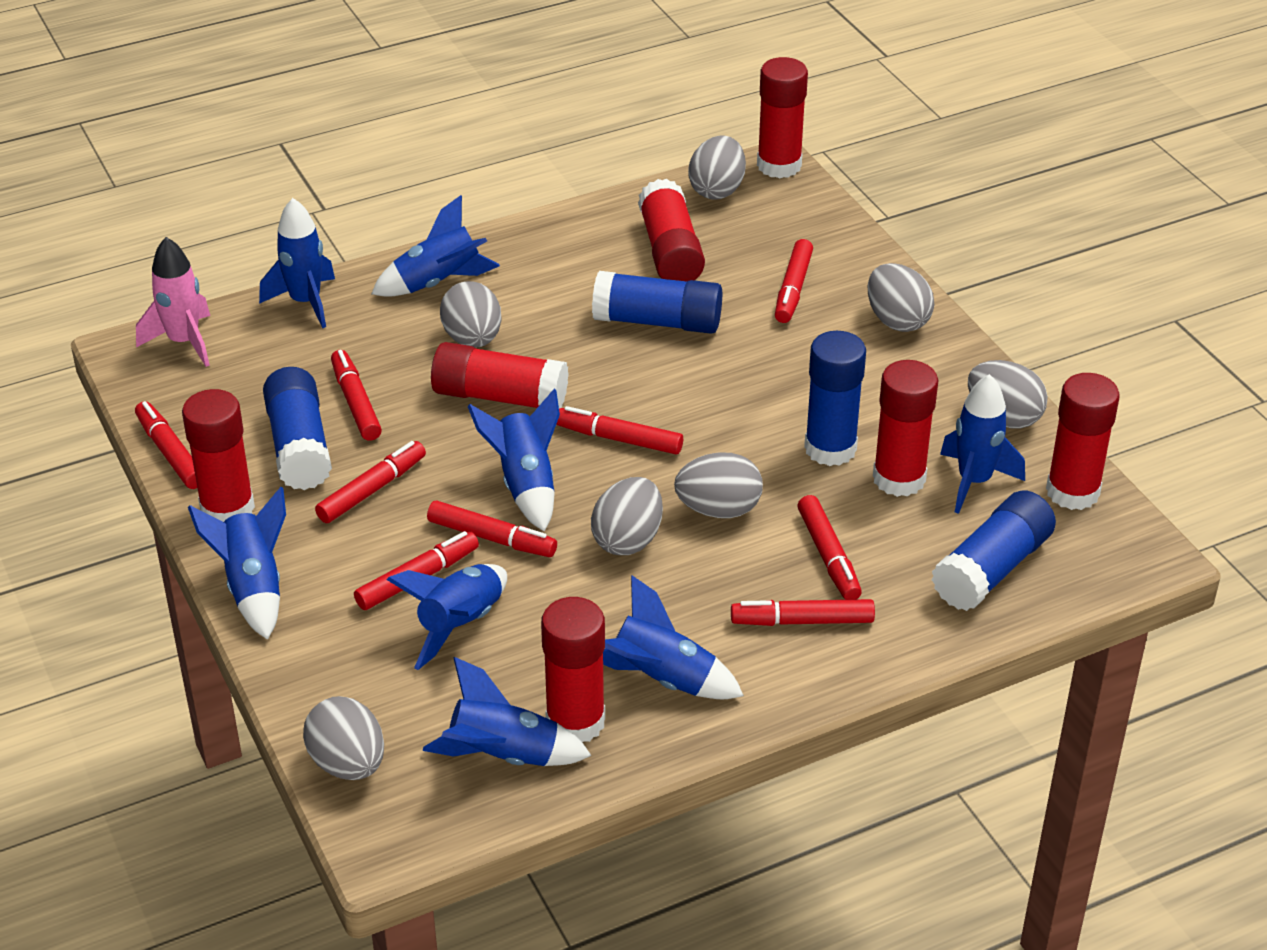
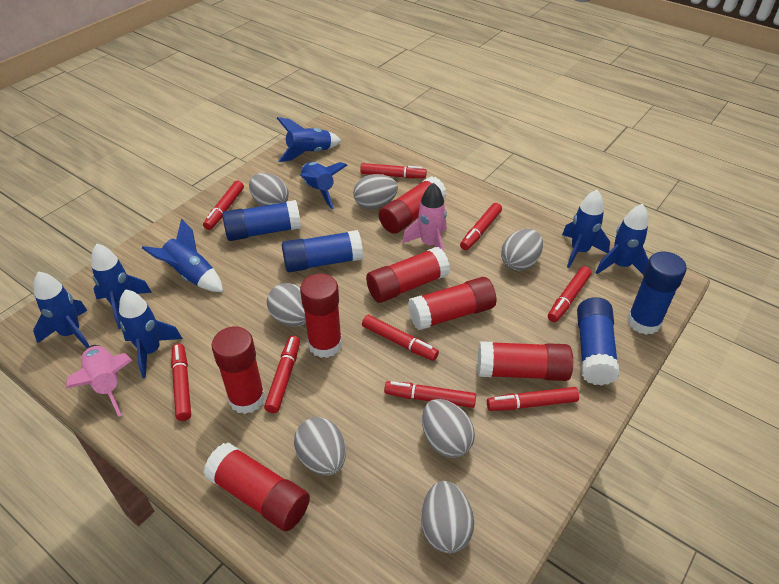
pink rocket: [136,237,210,367] = 1 -> [66,345,132,417] [402,183,447,252] = 2

